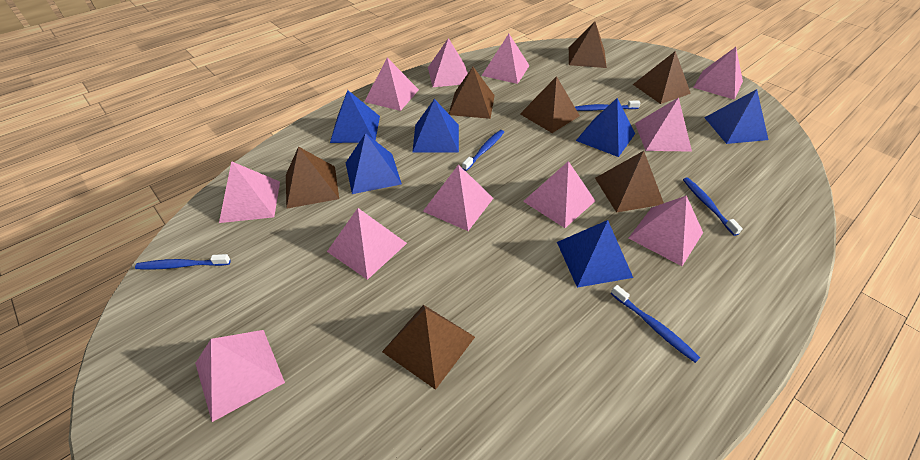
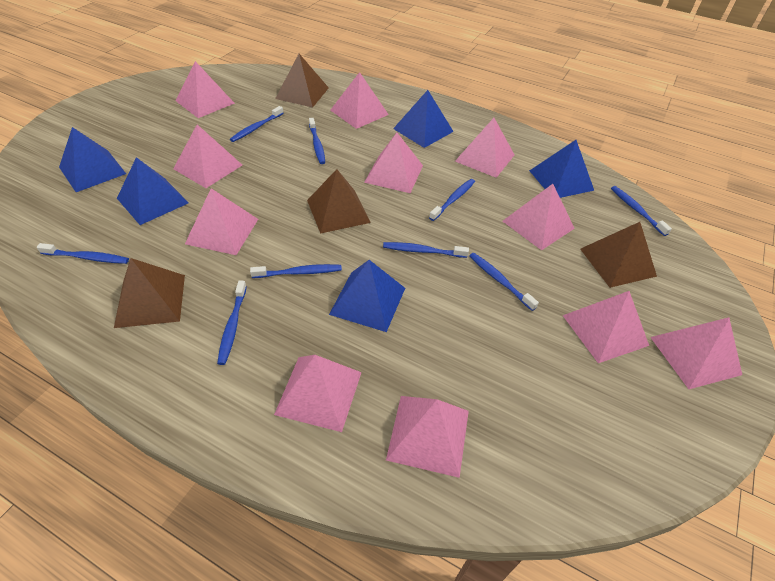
blue pyramid: [330,90,380,143] [346,133,402,194] [412,99,459,153] [557,220,633,288] [576,98,635,157] [704,89,768,144] = 6 -> [59,127,126,192] [117,157,189,225] [329,260,405,332] [393,90,454,148] [529,140,594,198] = 5
blue toothbrush: [135,254,231,270] [462,130,504,171] [575,100,640,111] [611,285,700,363] [683,178,743,236] = 5 -> [37,243,129,264] [217,280,247,365] [230,106,283,142] [250,264,342,278] [309,118,325,164] [383,242,469,258] [429,179,475,221] [469,253,539,311] [611,186,672,236] = 9
brown pyramid: [286,146,339,209] [382,305,475,390] [449,67,495,119] [520,76,580,133] [569,21,607,68] [595,151,664,213] [633,51,691,104] = 7 -> [114,258,185,328] [275,54,329,107] [307,169,371,234] [580,222,657,288] = 4

